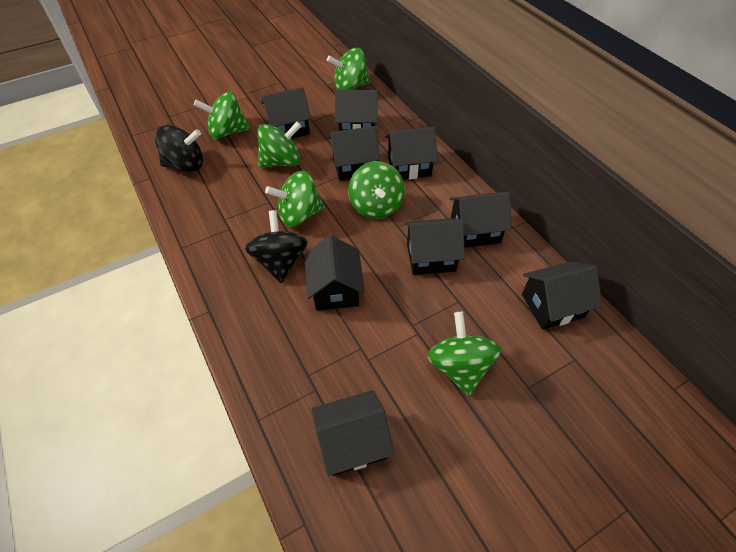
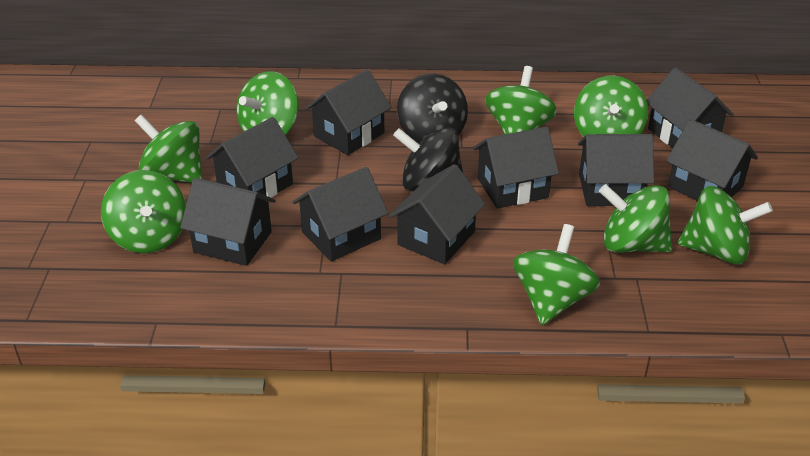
green spinning top: [194,92,250,139] [257,121,301,168] [265,171,325,227] [327,48,371,90] [348,161,405,219] [427,312,501,396] = 6 -> [101,170,186,253] [135,115,202,183] [236,71,299,135] [485,66,557,134] [513,224,600,325] [574,76,648,137] [599,184,672,253] [678,186,773,264] = 8

